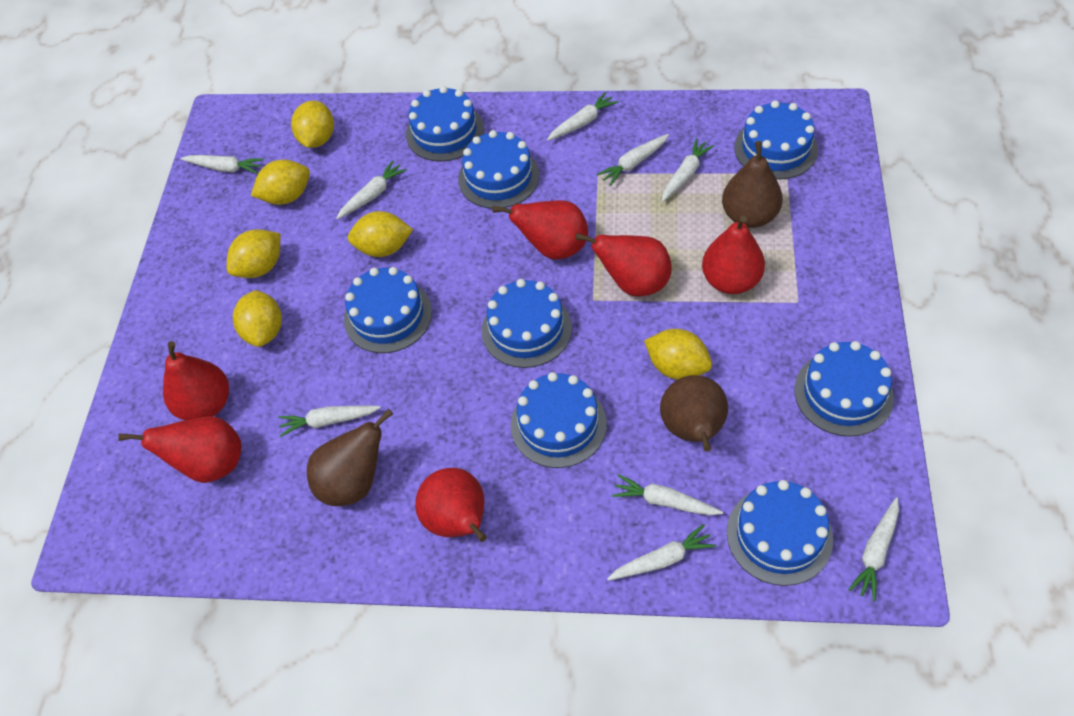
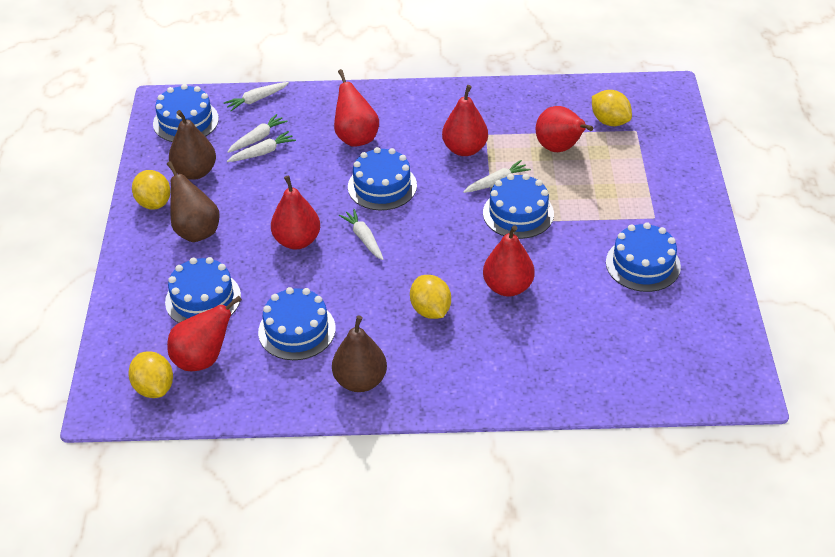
blue cake: [344,267,432,353] [406,86,484,161] [458,130,540,209] [482,279,572,368] [511,372,607,468] [727,480,833,586] [734,100,818,179] [794,341,894,437] = 8 -> [153,84,219,142] [165,257,241,323] [258,287,336,360] [348,147,417,210] [483,174,554,239] [606,222,681,292] = 6
white carrot: [181,155,264,174] [279,405,381,437] [336,160,407,219] [547,92,618,141] [597,134,669,186] [607,524,716,581] [612,474,723,515] [662,138,714,202] [848,497,899,601] = 9 -> [224,82,289,111] [227,131,296,162] [228,114,288,153] [339,209,384,260] [463,160,531,193] = 5
yellow lemon: [227,229,281,278] [233,290,282,347] [251,160,310,205] [291,101,334,148] [348,211,413,257] [644,329,712,380] = 6 -> [129,351,173,398] [132,170,170,210] [410,275,451,319] [592,90,632,126] = 4

